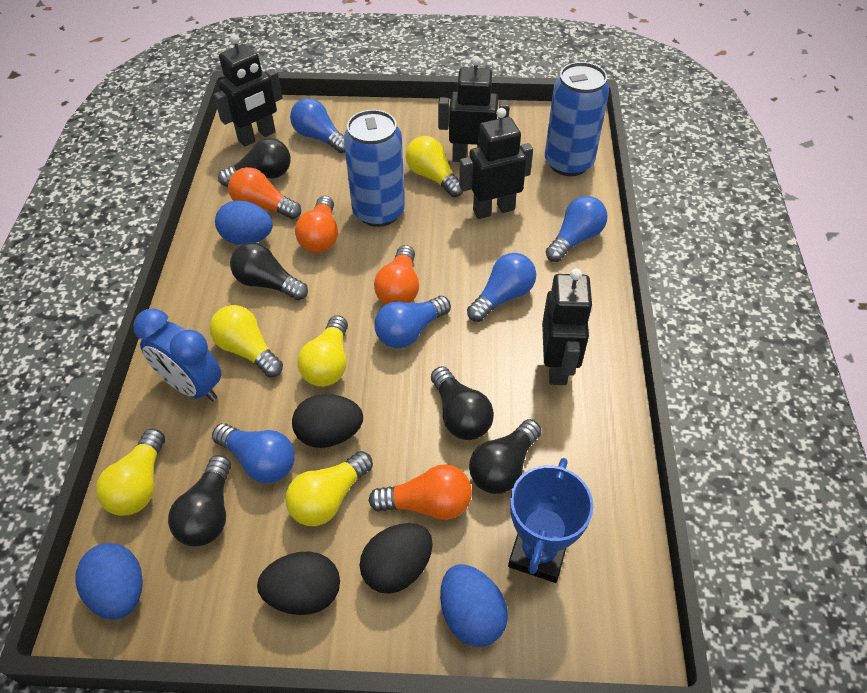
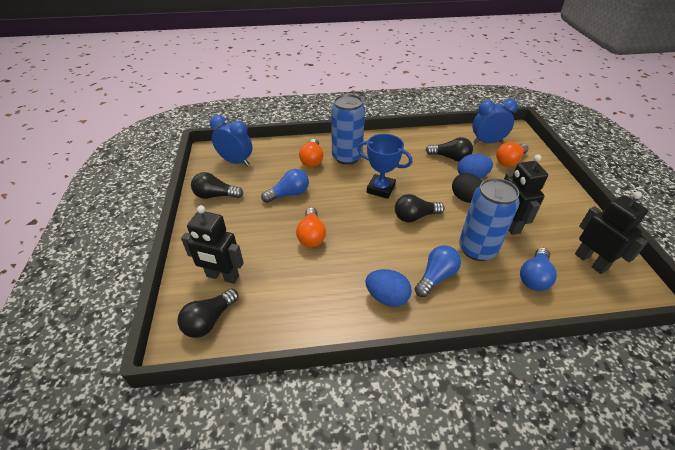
black egg: [257,551,340,615] [292,394,363,448] [360,523,433,594] = 3 -> [452,173,482,203] = 1
black light bulb: [168,455,231,547] [218,138,291,187] [230,242,308,300] [431,366,494,440] [469,419,541,494] = 5 -> [177,289,239,338] [191,172,243,199] [395,194,445,222] [426,137,473,162] = 4
black robot: [214,34,283,147] [438,56,510,162] [459,108,533,219] [542,269,593,385] = 4 -> [181,205,244,284] [504,154,548,235] [575,191,648,274] = 3
blue clock: [134,308,221,402] = 1 -> [210,115,252,166] [472,99,518,144] = 2
blue egg: [75,543,143,620] [215,200,273,245] [440,565,508,647] = 3 -> [365,269,412,307] [457,154,493,179] = 2
blue light bulb: [212,423,295,483] [290,98,345,153] [374,296,451,348] [467,253,536,322] [546,196,607,262] = 5 -> [261,169,309,203] [415,245,461,297] [520,247,557,291] = 3
orange light bulb: [228,167,301,219] [295,196,338,253] [368,464,472,520] [374,245,419,305] = 4 -> [296,207,326,247] [299,139,323,167] [496,142,529,167] = 3
yellow light bulb: [96,429,165,516] [210,305,283,377] [286,451,373,526] [298,315,348,387] [406,136,463,197] = 5 -> none = 0

